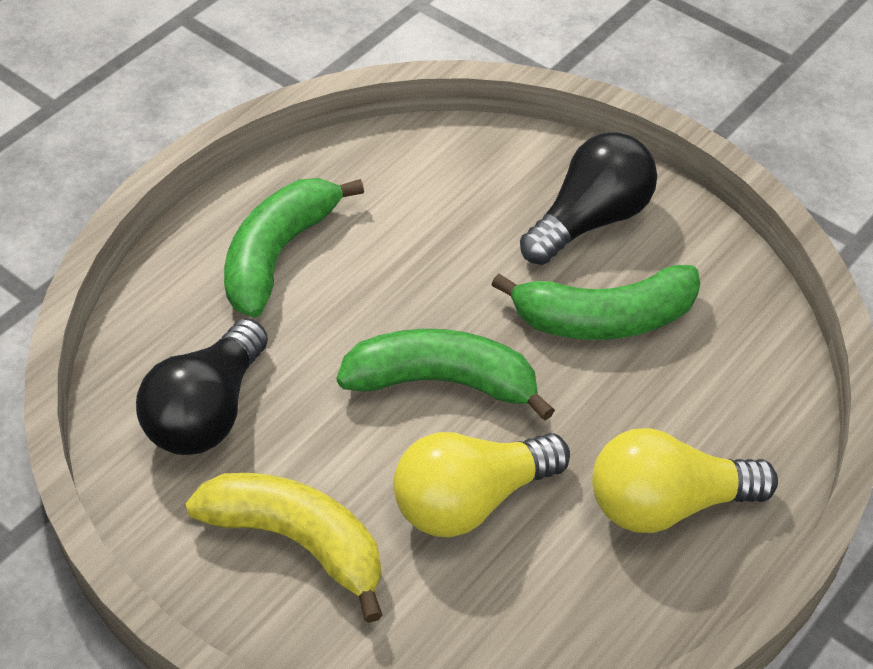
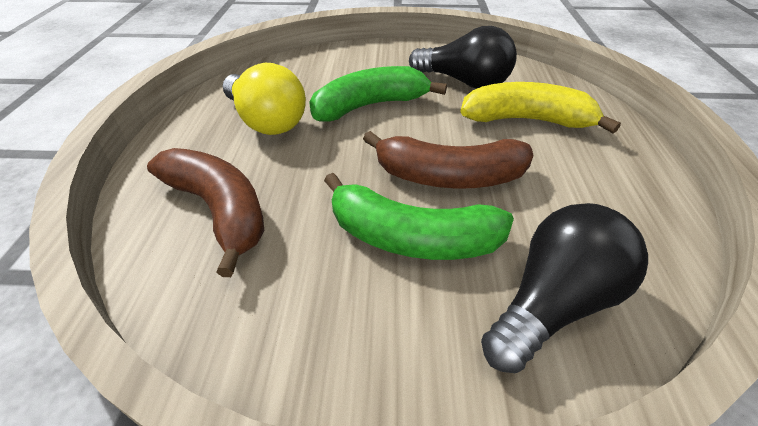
brown banana: none = 0 -> [147,148,264,277] [363,131,534,189] = 2
green banana: [224,178,364,318] [337,329,555,420] [491,265,700,340] = 3 -> [309,66,447,121] [324,173,514,260] = 2
yellow light bulb: [393,432,570,537] [592,428,778,533] = 2 -> [223,63,306,135] = 1

